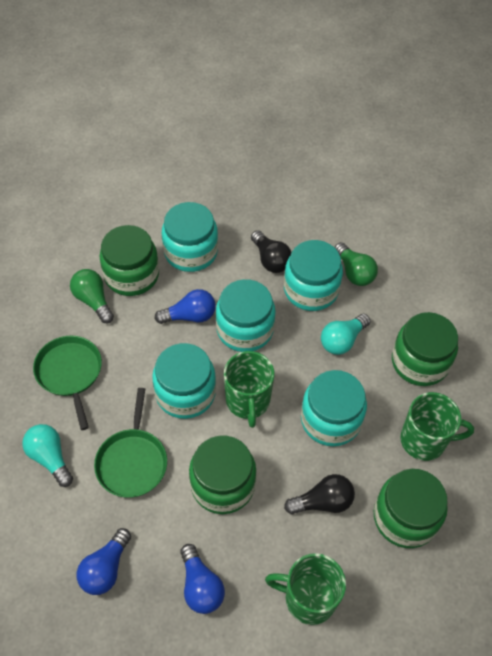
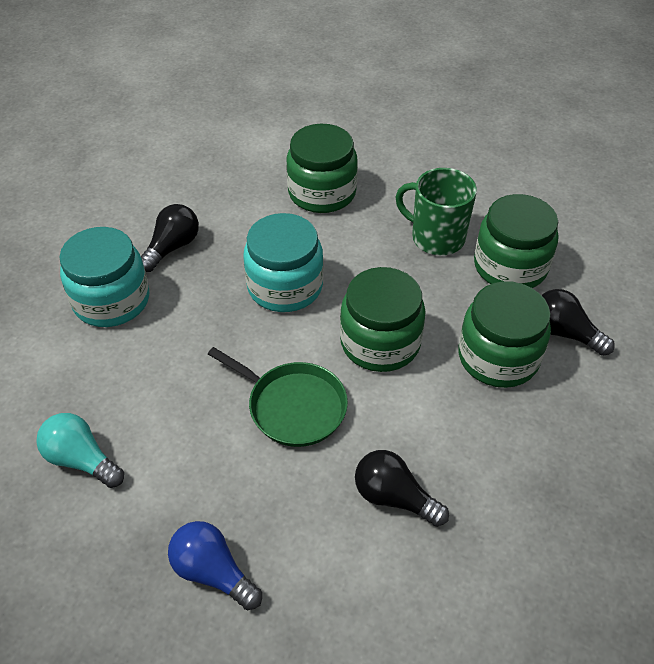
black light bulb: [251,230,291,273] [284,474,355,514] = 2 -> [141,204,199,272] [355,450,449,527] [541,289,615,356] = 3
blue light bulb: [77,528,131,595] [155,289,216,324] [180,544,225,614] = 3 -> [168,521,262,610] = 1
green light bulb: [70,269,114,323] [334,242,378,286] = 2 -> none = 0
green mug: [224,351,274,428] [265,553,346,625] [400,392,474,461] = 3 -> [395,168,477,255] = 1
green pan: [33,336,102,430] [94,388,167,498] = 2 -> [208,347,348,447] = 1
turquoise jar: [152,343,216,419] [162,202,218,272] [216,279,276,352] [284,240,343,311] [301,370,367,446] = 5 -> [59,227,149,327] [243,213,324,312] = 2
turquoise light bulb: [22,424,73,487] [321,314,371,355] = 2 -> [36,413,124,488] = 1

